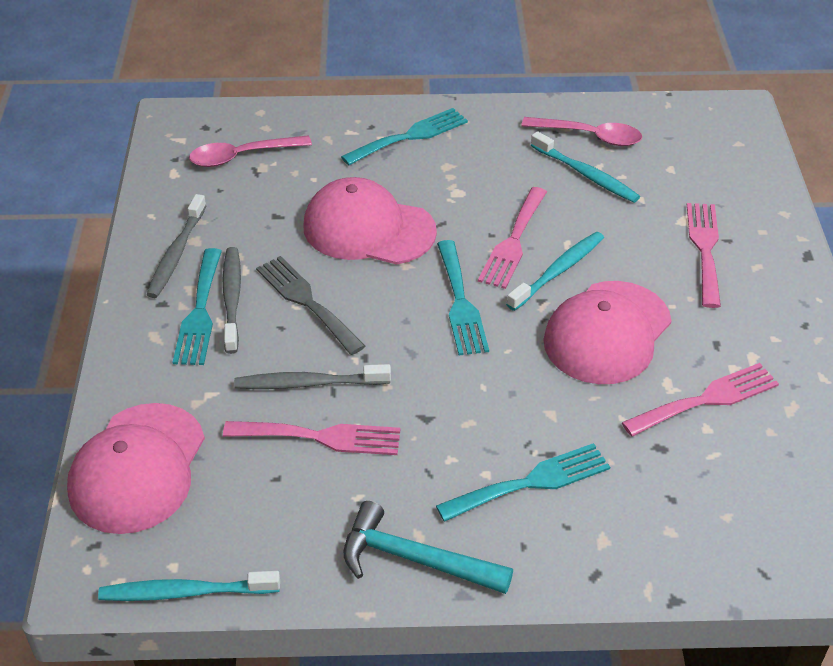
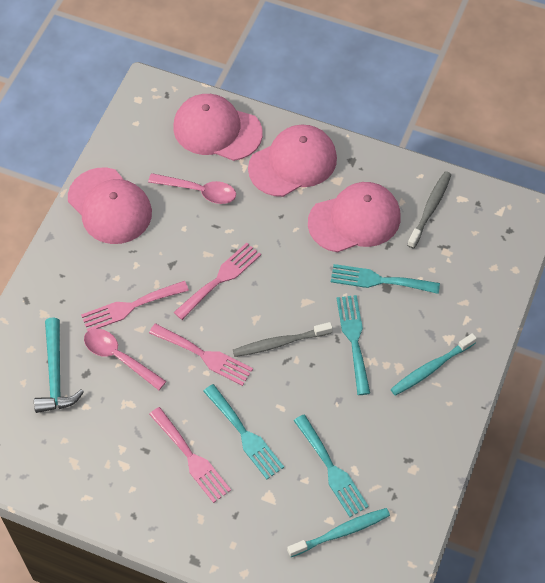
grey fork: [256,256,365,355] = 1 -> none = 0
grey toothbrush: [146,194,207,298] [222,247,241,354] [234,364,391,389] = 3 -> [233,322,333,357] [407,171,451,249] = 2
pink cap: [67,403,205,534] [304,177,437,265] [543,281,671,384] = 3 -> [68,168,152,244] [173,94,263,161] [248,124,337,197] [308,182,401,253] = 4
turquoise toothbrush: [98,571,280,601] [506,232,604,311] [531,131,640,203] = 3 -> [287,508,390,557] [391,333,477,396] = 2

